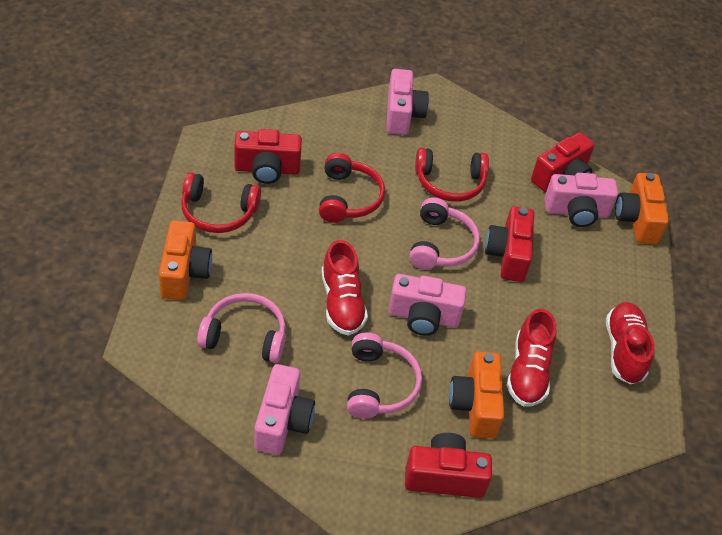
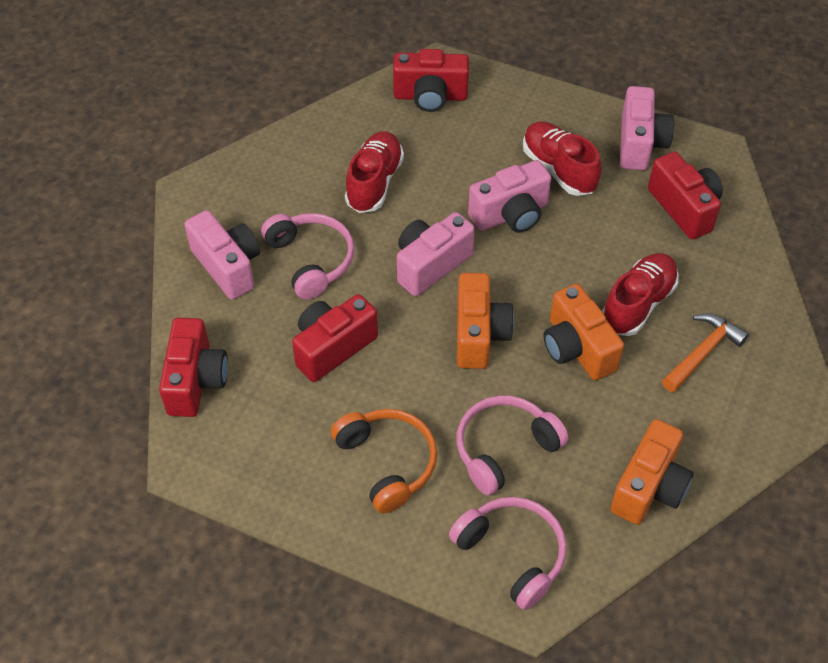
orange hammer: none = 0 -> [662,313,749,392] = 1
orange headphones: none = 0 -> [331,409,437,513] = 1
red headphones: [181,172,261,233] [319,153,385,223] [415,148,489,202] = 3 -> none = 0

